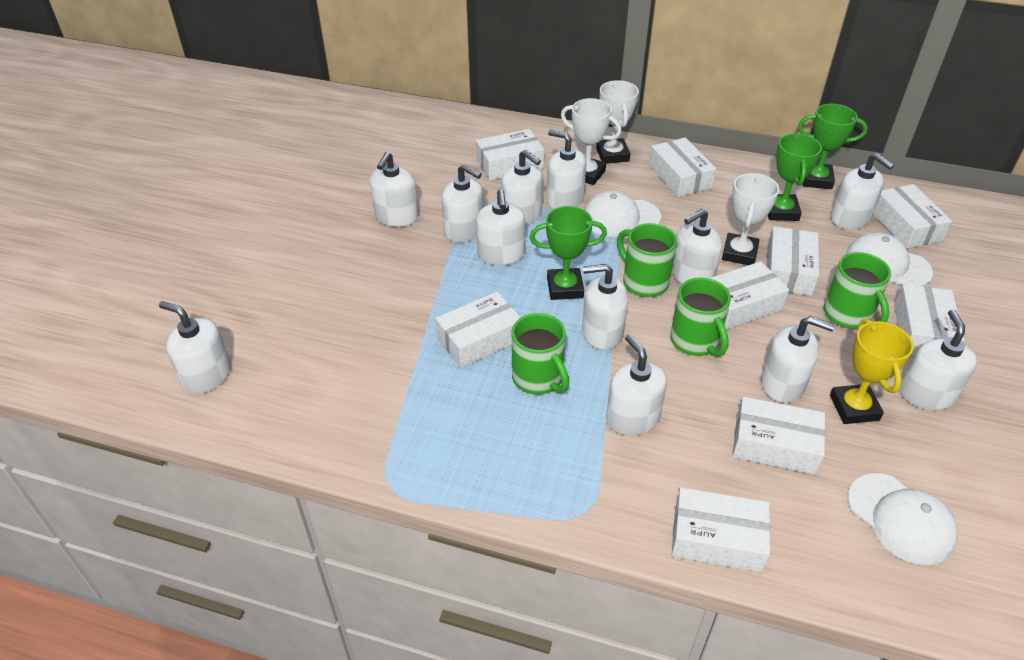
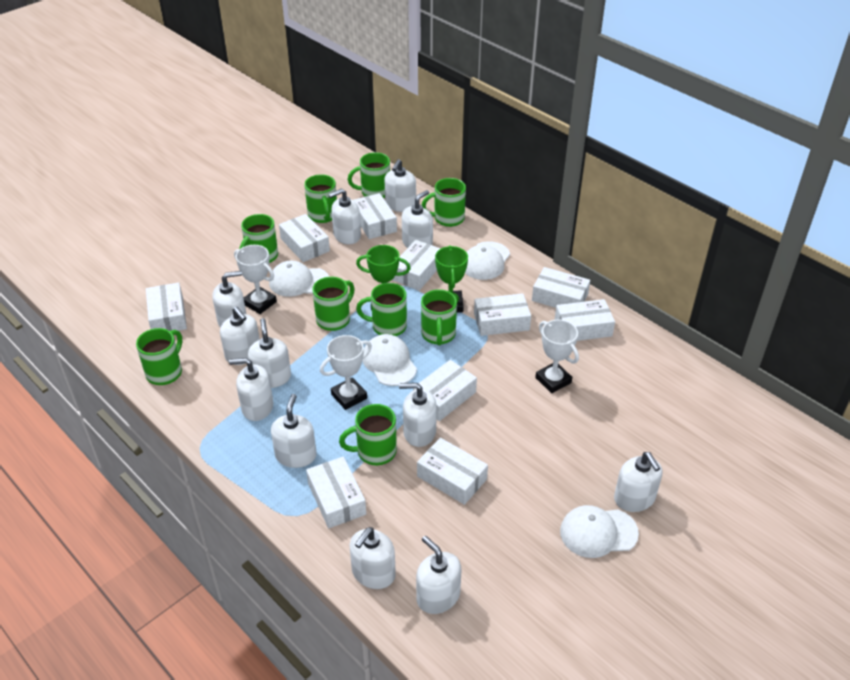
green mug: [512,313,569,395] [617,223,677,297] [670,278,731,356] [824,252,891,329] = 4 -> [136,328,182,385] [239,214,278,263] [304,174,337,223] [312,276,355,331] [339,404,397,465] [348,152,390,198] [356,283,407,336] [421,289,457,346] [422,178,466,227] = 9
green trophy: [530,206,607,300] [768,133,822,221] [798,104,868,189] = 3 -> [356,245,411,310] [435,245,468,313] = 2
white box: [435,292,521,368] [476,129,544,180] [649,137,716,197] [672,487,770,573] [709,261,789,330] [733,397,825,475] [767,226,819,296] [873,184,952,249] [894,284,965,355] = 9 -> [146,283,187,331] [279,214,330,262] [306,457,366,528] [353,193,397,239] [392,240,441,290] [413,360,477,421] [417,438,488,505] [474,293,531,336] [532,267,590,308] [555,299,615,341] = 10
white cap: [584,191,661,237] [846,232,933,286] [848,473,958,565] = 3 -> [269,260,329,297] [362,334,417,386] [465,241,510,280] [560,505,639,558] = 4
yellow trophy: [830,319,914,424] = 1 -> none = 0

